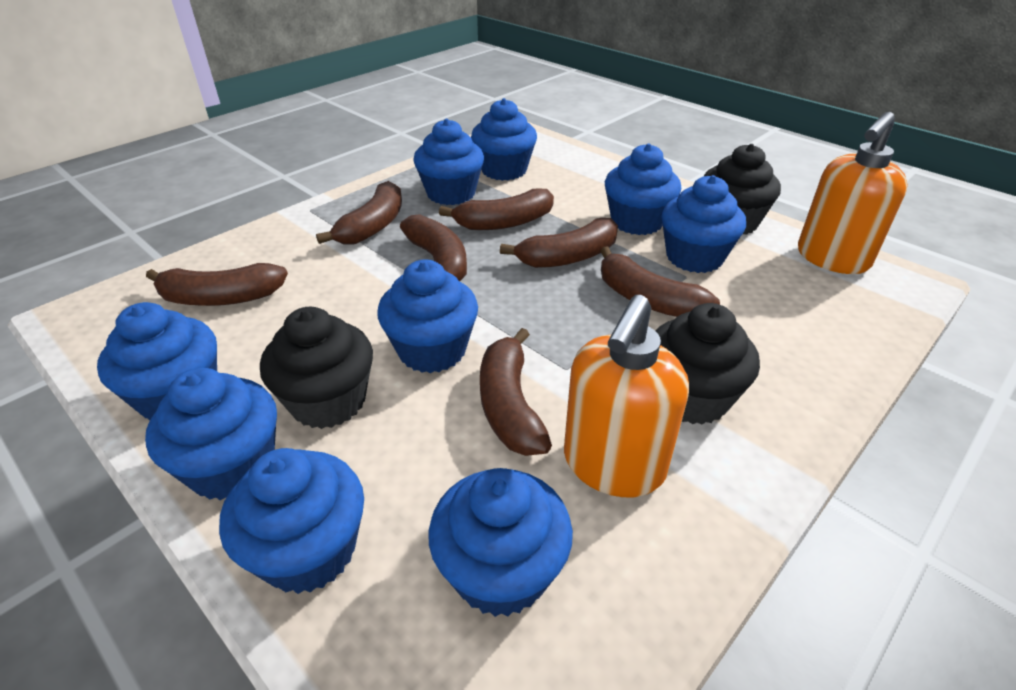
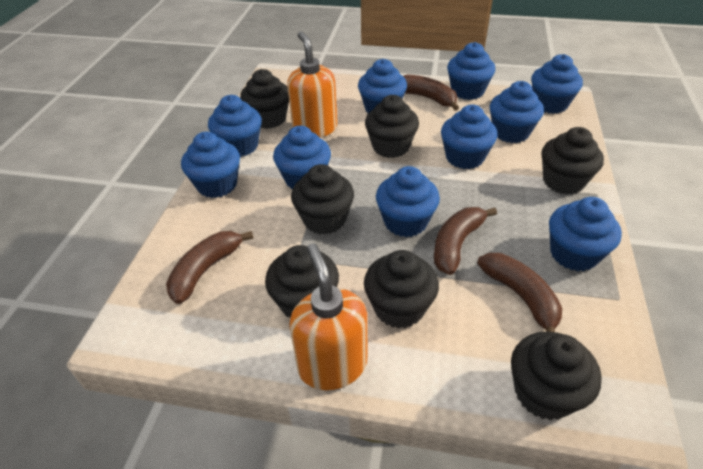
black cupcake: [260,307,373,429] [656,303,760,425] [704,144,781,235] = 3 -> [240,69,289,129] [265,245,339,318] [291,164,354,235] [364,250,439,328] [365,95,419,158] [511,331,602,420] [541,127,604,195] = 7
blue cupcake: [97,302,217,420] [145,368,277,500] [219,448,364,594] [377,260,478,373] [413,119,484,205] [429,468,573,617] [471,98,537,181] [605,143,681,235] [661,175,746,273] = 9 -> [181,132,240,198] [208,95,262,157] [273,126,331,189] [358,59,407,113] [376,166,440,237] [441,105,497,169] [447,42,495,100] [490,81,544,143] [531,54,583,114] [549,197,622,271] = 10
brown banana: [146,263,288,306] [316,181,402,245] [400,214,467,281] [439,189,554,230] [480,328,552,456] [500,218,618,268] [600,246,720,317] = 7 -> [166,231,254,304] [403,75,459,111] [434,207,497,275] [477,253,562,332] = 4

